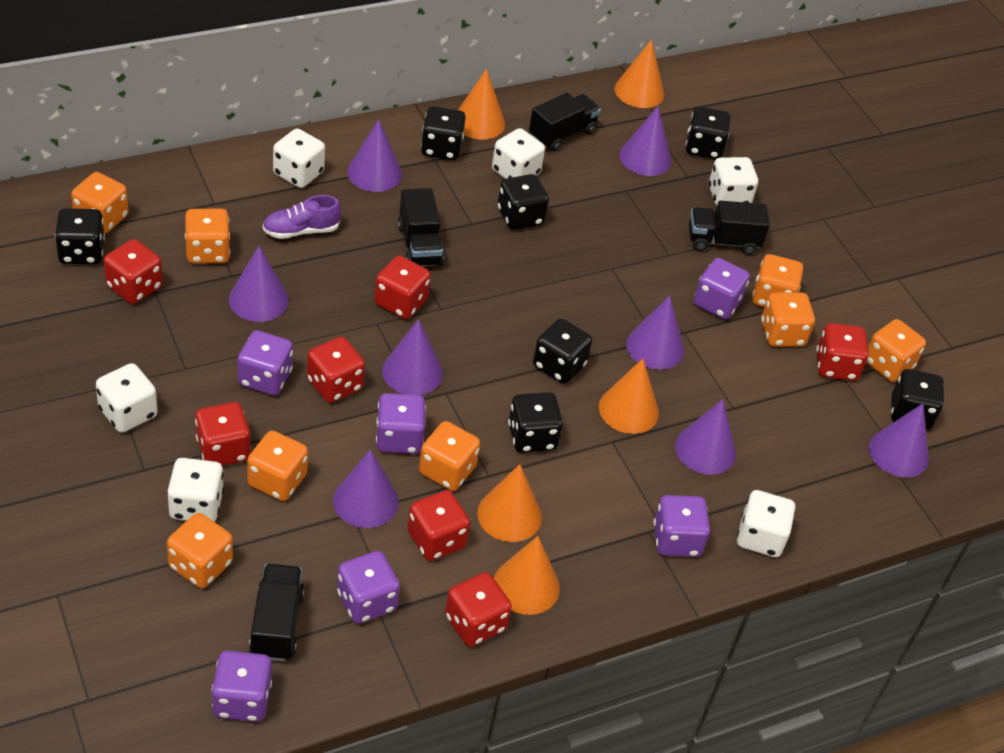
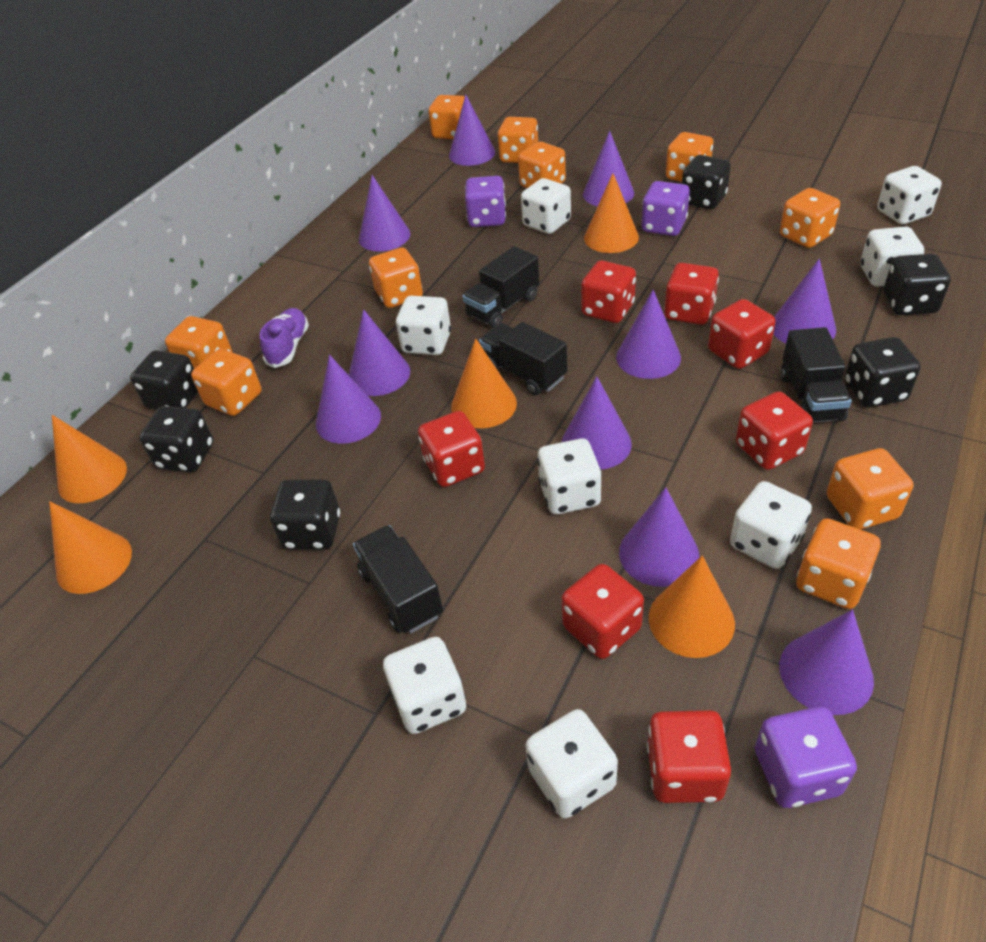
black dice: [55,208,105,264] [421,106,466,160] [498,174,549,230] [508,392,563,453] [533,319,592,384] [686,106,730,159] [891,369,944,429] = 7 -> [130,350,198,410] [139,406,214,472] [270,479,340,550] [682,155,731,209] [845,337,921,407] [884,254,951,315] = 6
orange dice: [71,172,129,234] [167,513,233,588] [185,209,230,264] [247,431,308,501] [419,421,480,491] [752,254,803,307] [761,293,815,347] [866,319,926,382] = 8 -> [165,316,232,369] [191,349,262,416] [369,248,423,308] [429,95,465,139] [498,117,538,163] [518,142,566,188] [666,132,713,182] [780,188,840,248] [796,518,881,609] [827,448,913,530] = 10
purple cone: [229,246,289,322] [333,449,399,528] [347,119,402,192] [382,319,443,395] [620,106,671,176] [626,295,684,370] [675,399,736,475] [869,404,929,478] = 8 -> [316,355,381,444] [349,309,410,396] [359,175,410,252] [449,94,495,166] [561,376,632,470] [583,131,634,206] [616,290,681,379] [619,487,699,587] [773,259,836,343] [779,610,874,715] = 10
purple dice: [211,650,272,722] [238,330,293,395] [337,551,400,624] [376,393,426,454] [654,495,710,557] [694,258,750,319] = 6 -> [465,176,506,227] [641,181,690,236] [755,706,857,808] = 3
white dice: [96,363,158,433] [167,458,224,522] [273,129,325,188] [492,128,545,179] [709,157,758,206] [737,490,795,557] = 6 -> [383,637,466,734] [396,296,451,355] [521,178,571,234] [525,709,618,819] [537,438,602,515] [730,481,812,569] [860,227,924,287] [877,166,942,224] = 8

